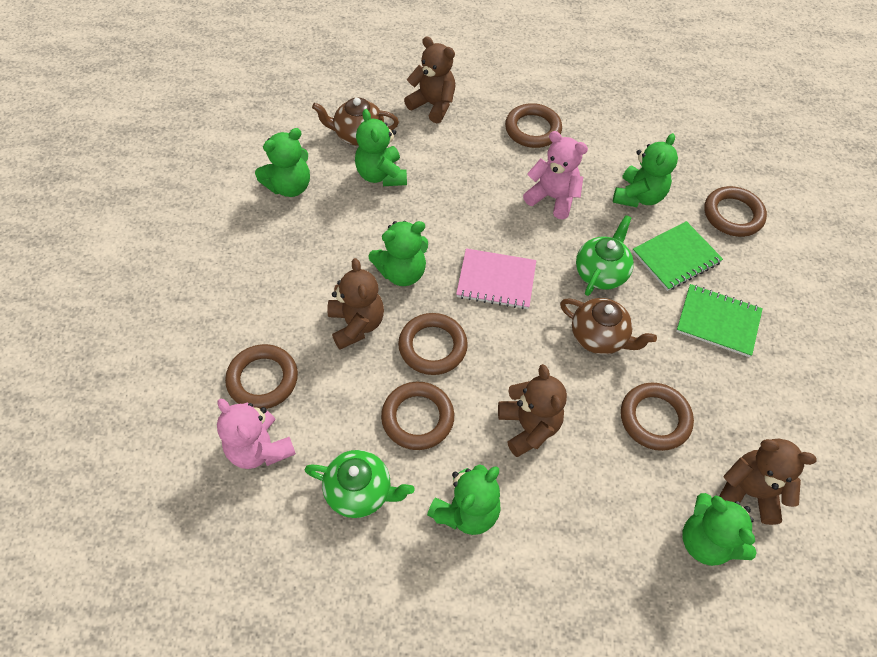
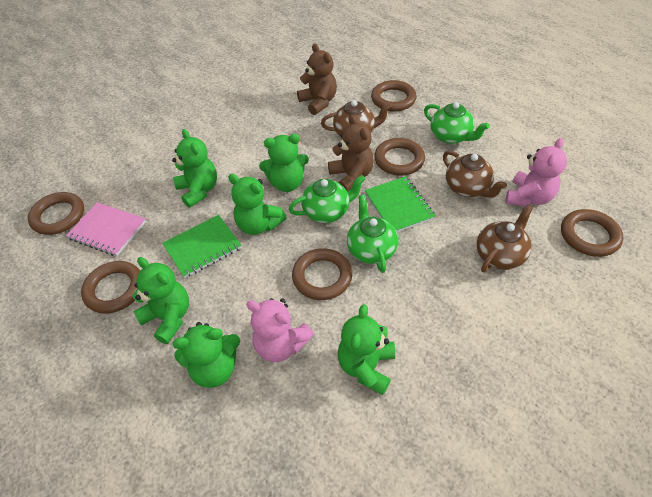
brown teapot: [312,98,399,146] [560,298,657,354] = 2 -> [321,100,392,136] [443,150,507,198] [477,204,533,272] = 3
brown teddy bear: [327,258,384,350] [404,36,455,123] [498,364,567,457] [719,439,817,525] = 4 -> [297,43,337,115] [328,114,374,191] = 2
green teapot: [305,450,415,518] [576,215,634,296] = 2 -> [289,175,365,223] [347,195,398,273] [424,102,490,144] = 3

